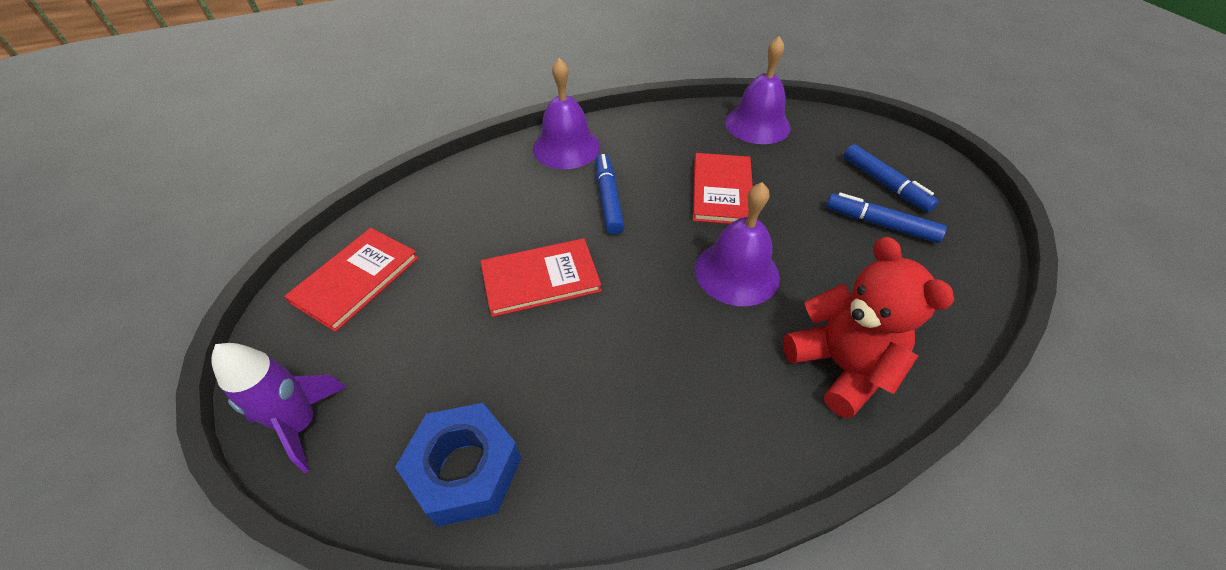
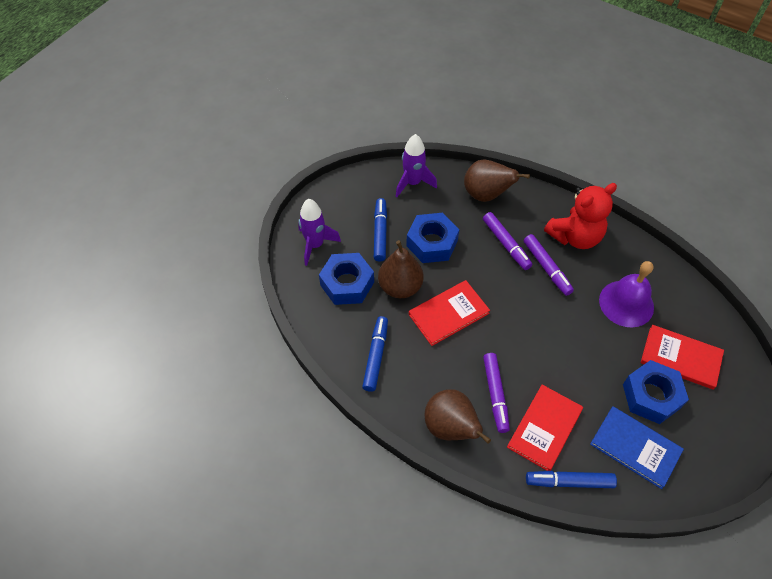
blue book: none = 0 -> [590,406,684,489] = 1
blue nut: [395,403,521,527] = 1 -> [319,253,374,305] [406,213,459,263] [623,360,689,424] = 3
brown pear: none = 0 -> [378,240,423,298] [425,389,491,444] [464,159,530,202] = 3
purple bell: [533,58,600,169] [695,182,780,306] [725,36,791,144] = 3 -> [599,261,654,327] = 1
purple marker: none = 0 -> [483,212,532,270] [483,353,510,433] [524,234,574,296] = 3
purple rocket: [211,343,347,473] = 1 -> [298,199,341,266] [396,134,437,197] = 2

